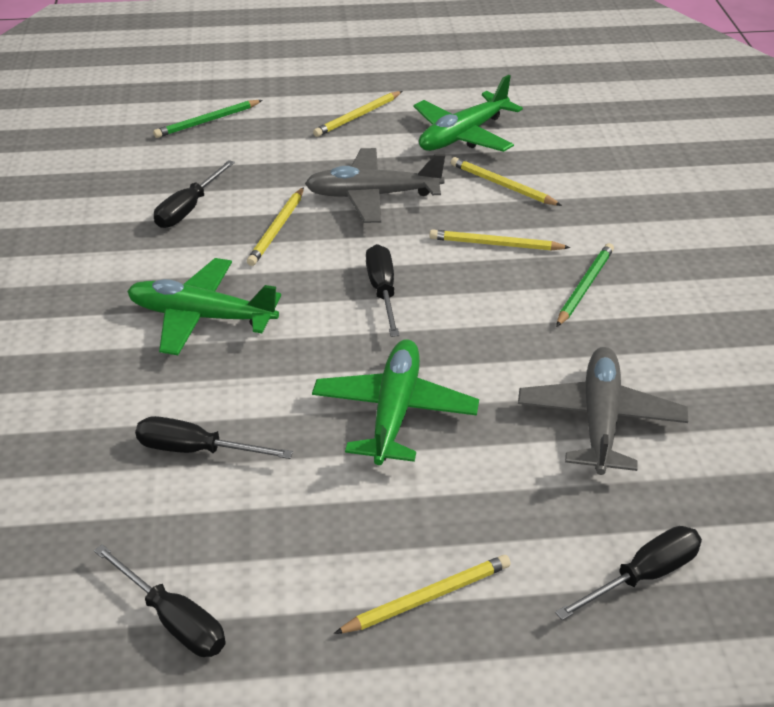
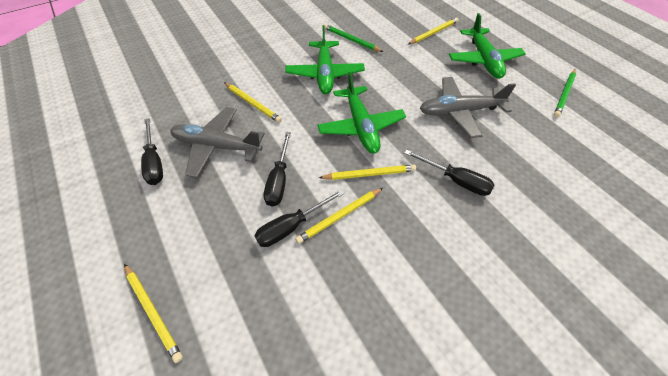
black screwdriver: [94,544,226,657] [135,416,293,459] [154,160,235,228] [366,244,399,337] [555,526,702,620] = 5 -> [141,118,163,185] [255,190,344,247] [264,132,291,207] [404,150,494,196] = 4

